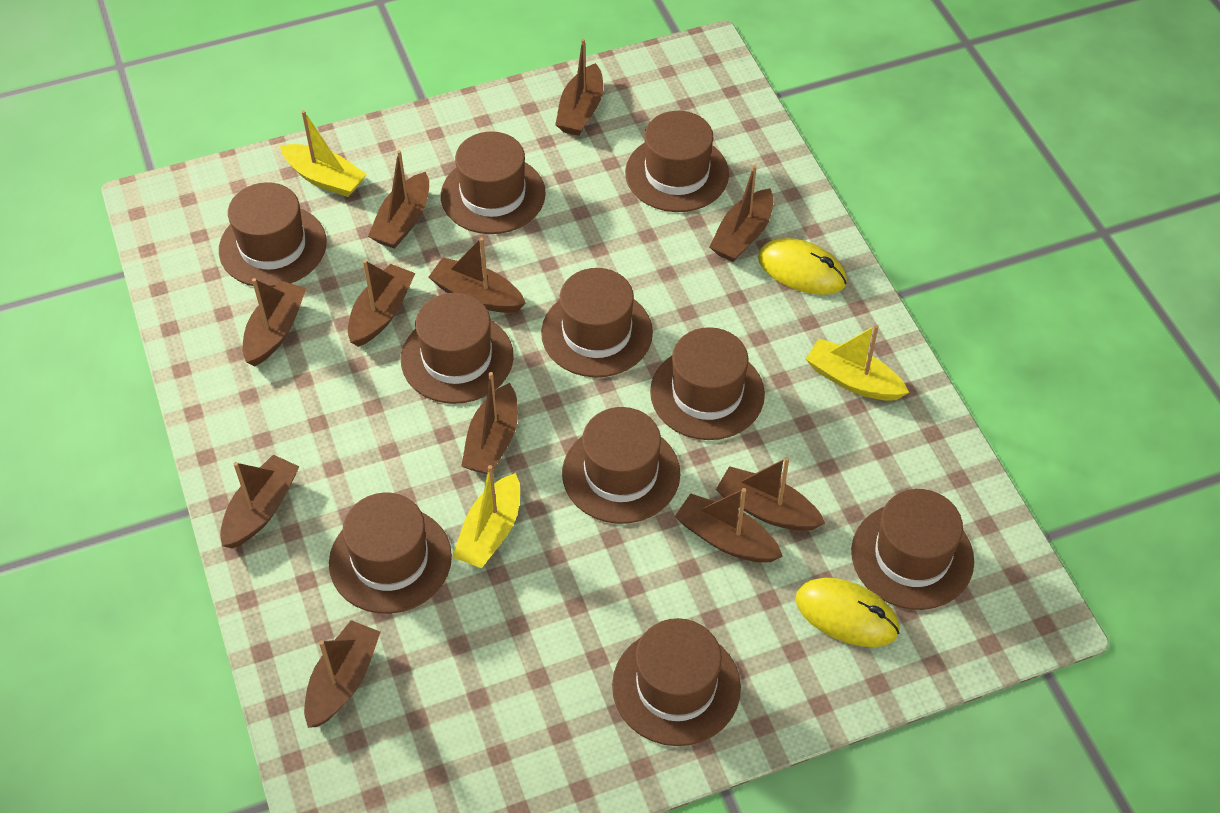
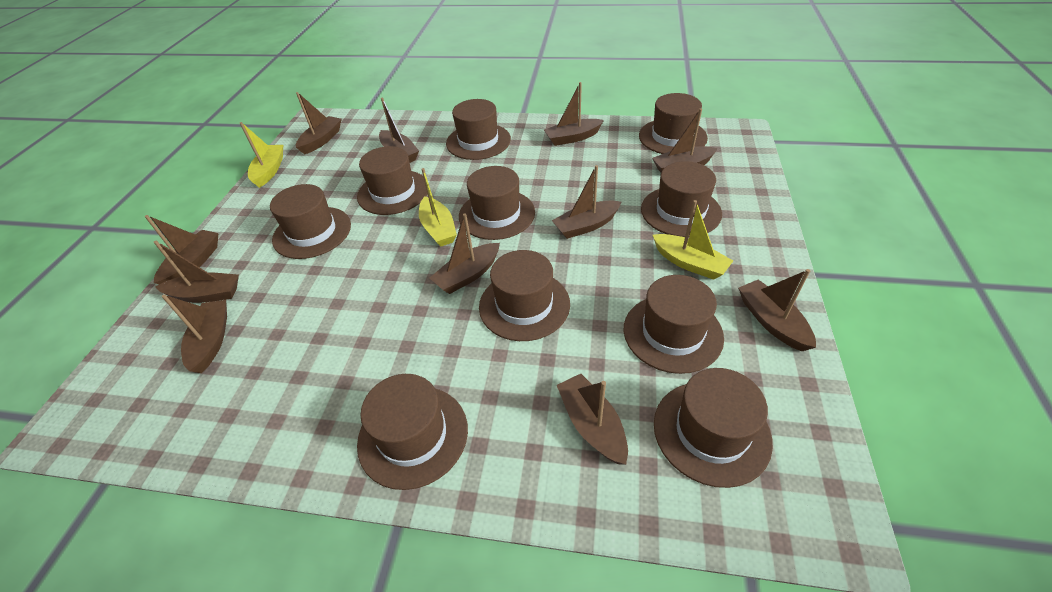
yellow mouse: [758,238,847,295] [795,578,900,647] = 2 -> none = 0

